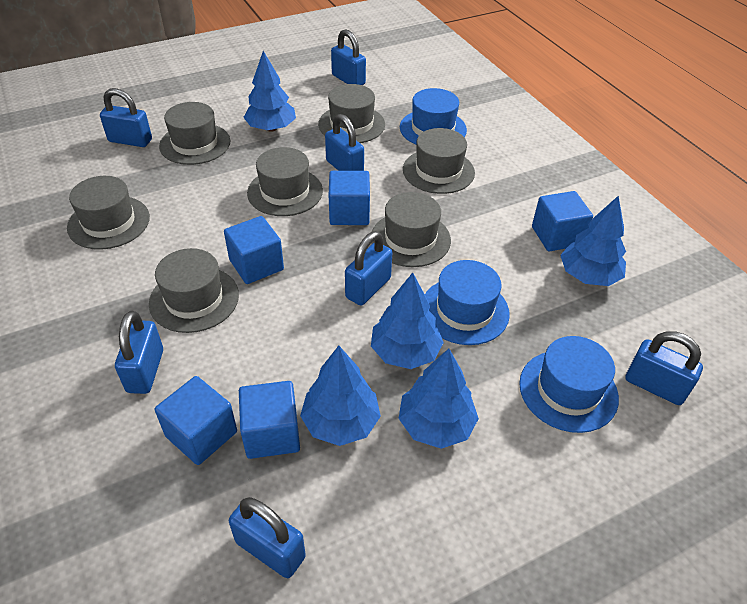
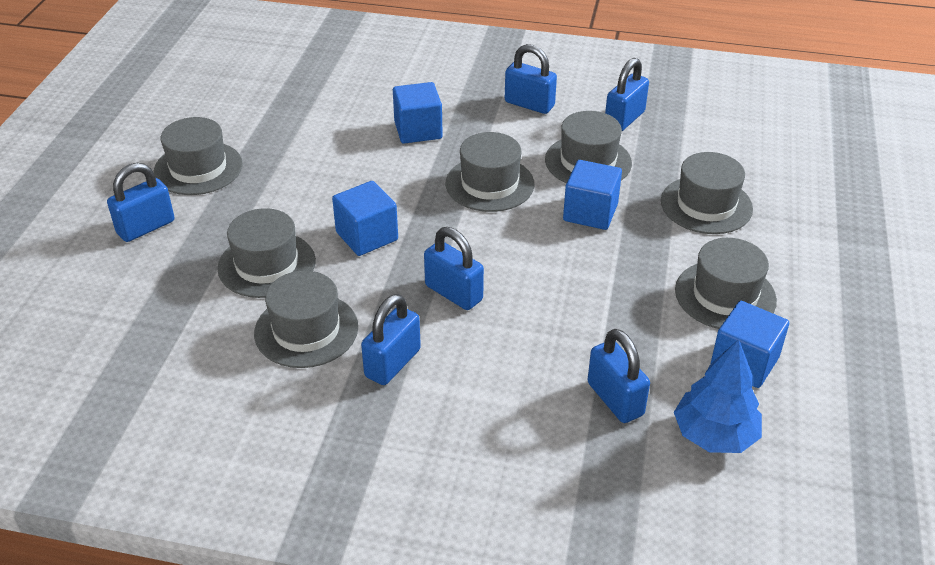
blue cube: [155,376,237,465] [224,216,284,284] [239,381,300,459] [329,171,370,225] [532,191,593,251] = 5 -> [332,181,398,256] [393,82,443,144] [563,160,622,230] [711,301,789,388] = 4
blue hat: [400,88,467,145] [425,260,510,345] [519,336,619,433] = 3 -> none = 0
blue padlock: [100,88,152,147] [115,311,163,394] [229,497,306,578] [325,114,364,171] [331,29,366,85] [345,231,392,306] [625,331,703,405] = 7 -> [107,163,175,242] [361,294,421,385] [424,227,484,310] [505,44,557,114] [588,329,650,423] [605,58,649,131] = 6
blue tree: [243,51,296,132] [300,346,381,446] [371,273,444,369] [398,349,479,449] [560,196,626,286] = 5 -> [674,339,762,453] = 1

